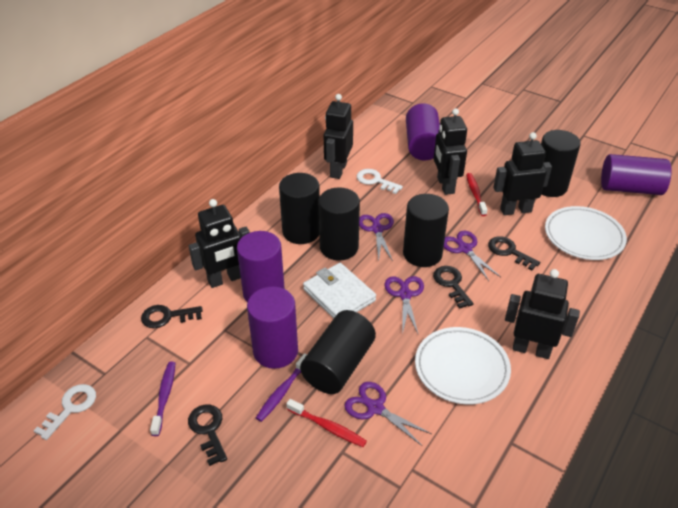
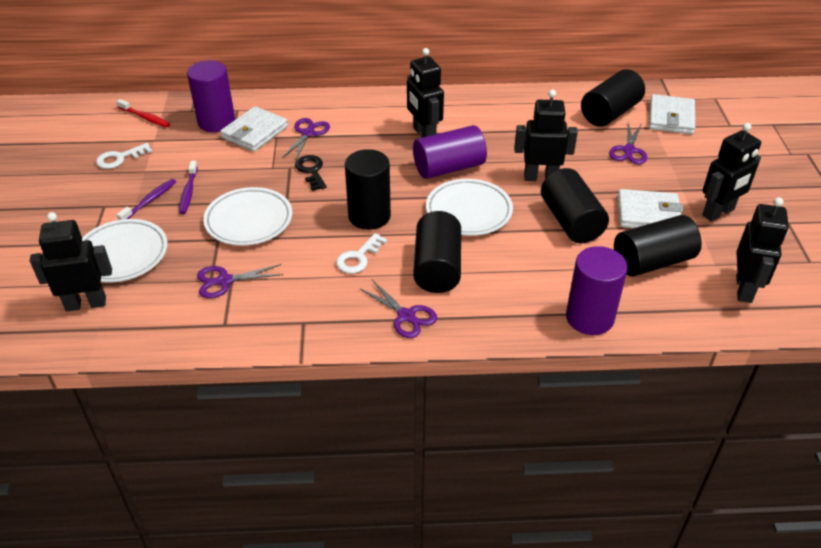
black key: [141,305,203,328] [188,404,227,466] [433,266,474,309] [488,236,540,271] = 4 -> [295,155,326,191] = 1
purple cylinder: [237,231,285,303] [247,287,298,369] [406,103,440,160] [601,154,672,195] = 4 -> [187,60,235,132] [413,125,487,179] [566,246,628,335] = 3
red toothbrush: [286,399,367,447] [466,173,487,216] = 2 -> [117,99,170,127] = 1
white plate: [415,327,511,405] [545,206,627,260] = 2 -> [82,219,168,282] [203,187,292,246] [426,179,513,236] = 3
white wallet: [303,263,376,319] = 1 -> [220,106,288,152] [618,189,684,228] [649,94,695,134] = 3

